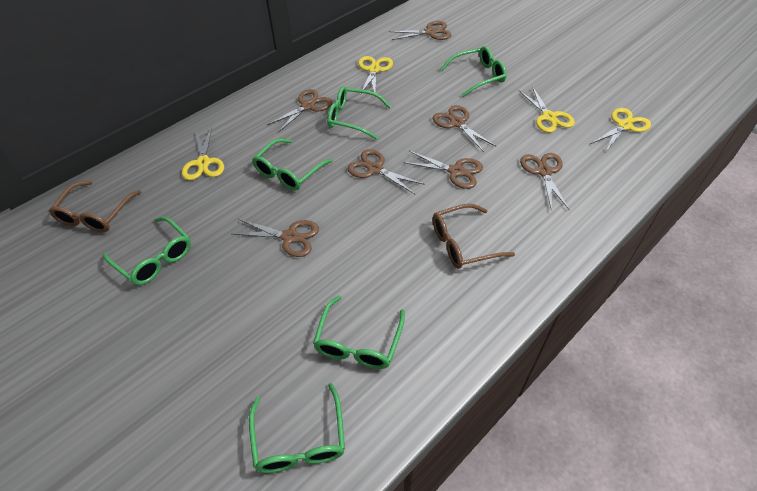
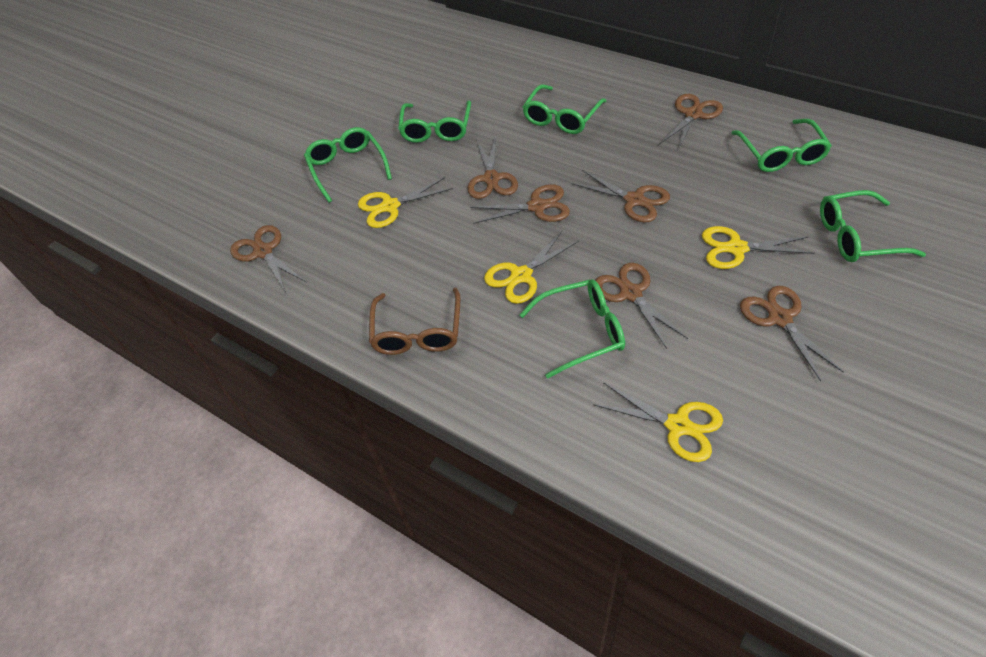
brown glasses: [49,181,141,232] [433,204,515,269] = 2 -> [369,288,460,355] = 1

